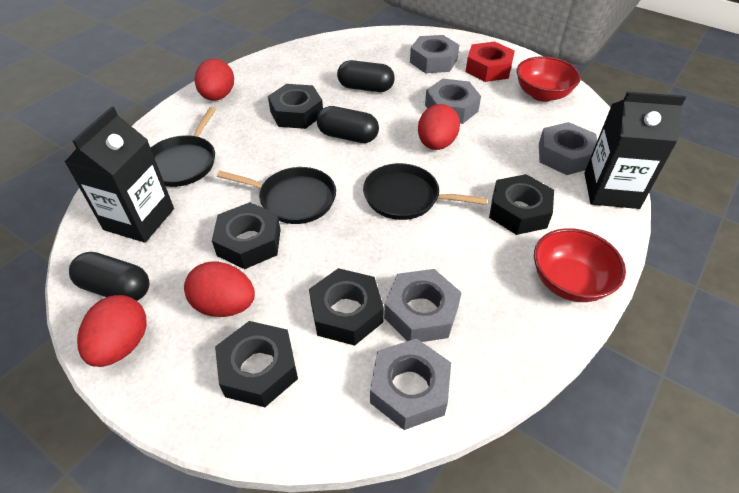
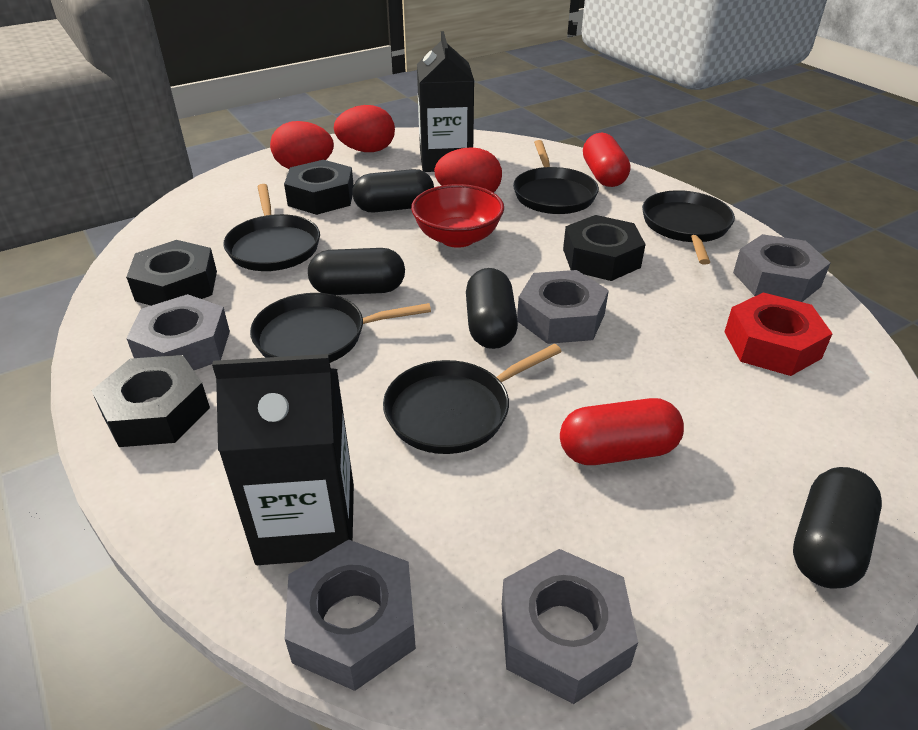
black capsule: [69,252,149,301] [317,106,379,143] [337,60,395,92] = 3 -> [308,248,405,295] [352,169,434,212] [466,268,518,349] [793,467,882,589] = 4
black nut: [212,202,281,269] [215,321,298,407] [268,84,323,129] [309,268,384,346] [489,174,554,235] = 5 -> [91,355,210,447] [126,240,217,306] [284,160,354,215] [563,215,646,281] = 4
black pan: [151,107,216,187] [217,167,336,224] [363,163,488,220] = 3 -> [223,184,320,271] [250,293,431,363] [383,344,562,454] [513,140,599,214] [642,190,735,265] = 5
red bowl: [517,56,581,102] [534,228,626,302] = 2 -> [411,184,504,248] = 1
red capsule: none = 0 -> [560,398,684,465] [583,133,630,187] = 2
red egg: [77,295,147,367] [184,261,255,317] [195,59,234,101] [418,104,460,150] = 4 -> [270,121,334,169] [334,105,395,152] [434,147,502,193] = 3

